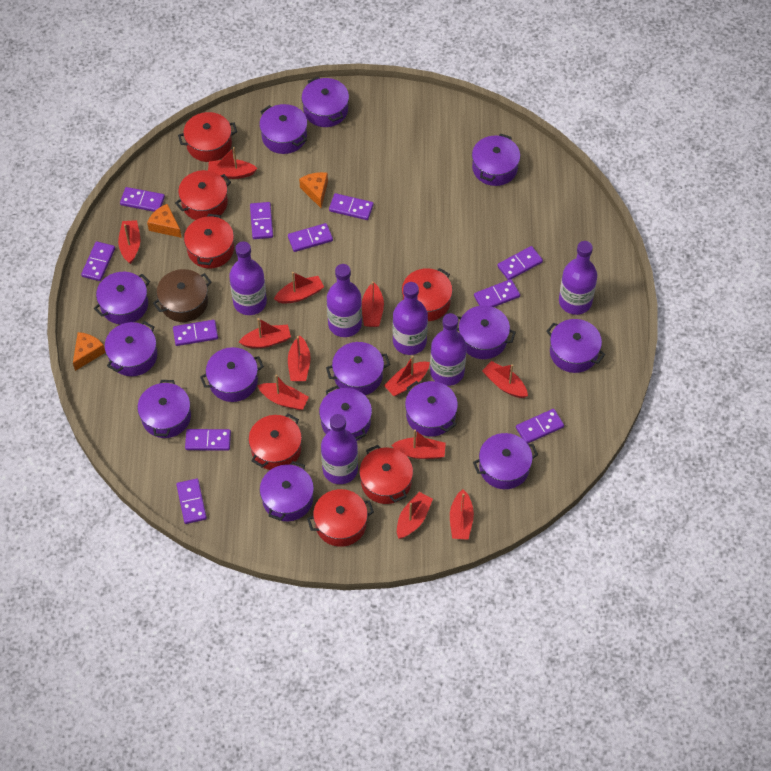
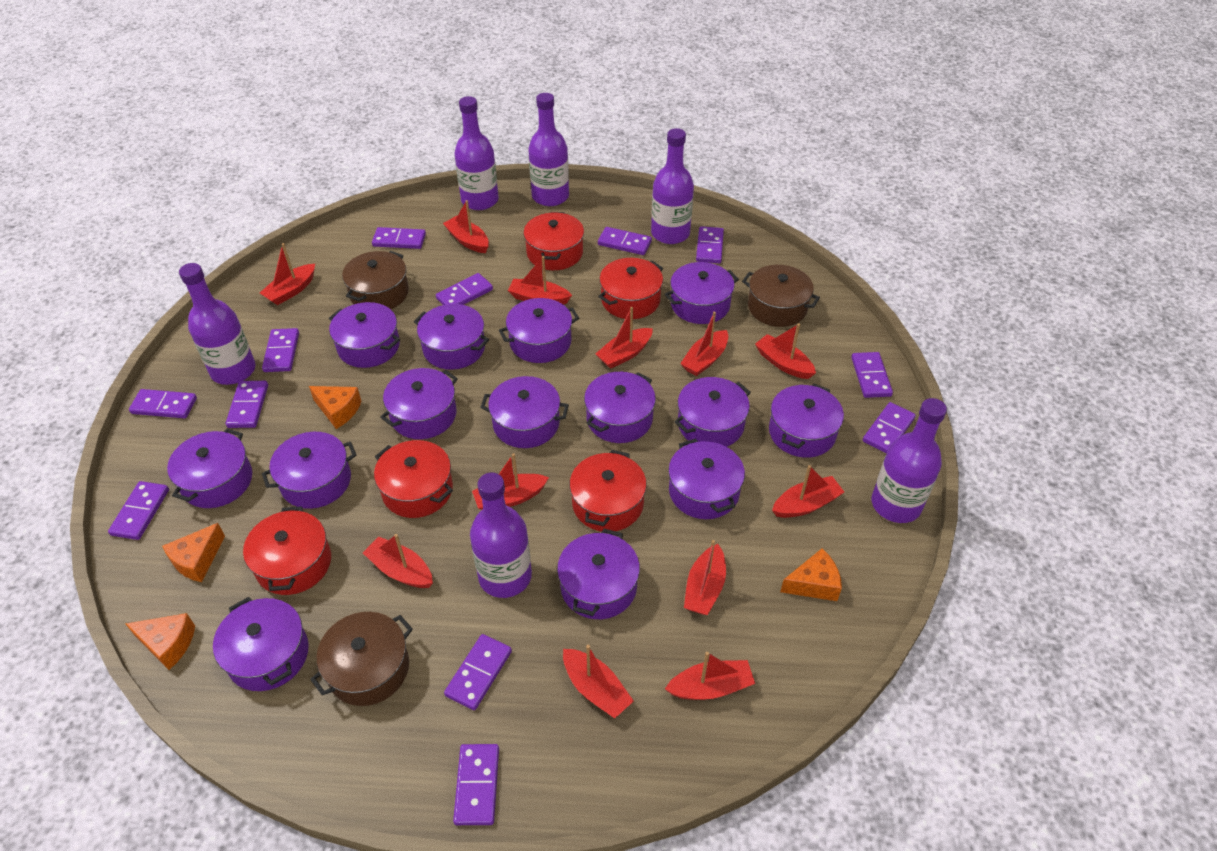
brown pot: [153,269,211,322] = 1 -> [310,612,413,706] [342,251,409,309] [742,265,820,327] = 3
orange cheese: [73,332,106,371] [147,204,182,238] [299,172,328,208] = 3 -> [126,613,195,670] [162,523,225,582] [309,386,361,429] [780,548,842,601] = 4
purple domino: [81,241,115,281] [120,187,165,212] [173,320,218,346] [176,479,207,524] [185,429,231,451] [250,202,273,239] [288,223,333,252] [329,193,373,220] [474,279,520,307] [497,246,543,280] [516,409,564,444] = 11 -> [108,481,169,540] [129,389,197,418] [226,381,268,428] [262,328,299,372] [372,227,426,249] [436,273,493,305] [444,634,512,710] [453,744,499,825] [598,227,652,255] [696,226,724,263] [851,352,893,398] [863,402,916,454] = 12
red pot: [175,170,231,220] [178,112,237,162] [184,214,234,268] [248,413,302,470] [307,489,374,547] [359,445,413,504] [402,268,452,321] = 7 -> [243,506,331,595] [374,440,453,518] [523,212,584,270] [569,450,647,531] [598,258,663,319] = 5

